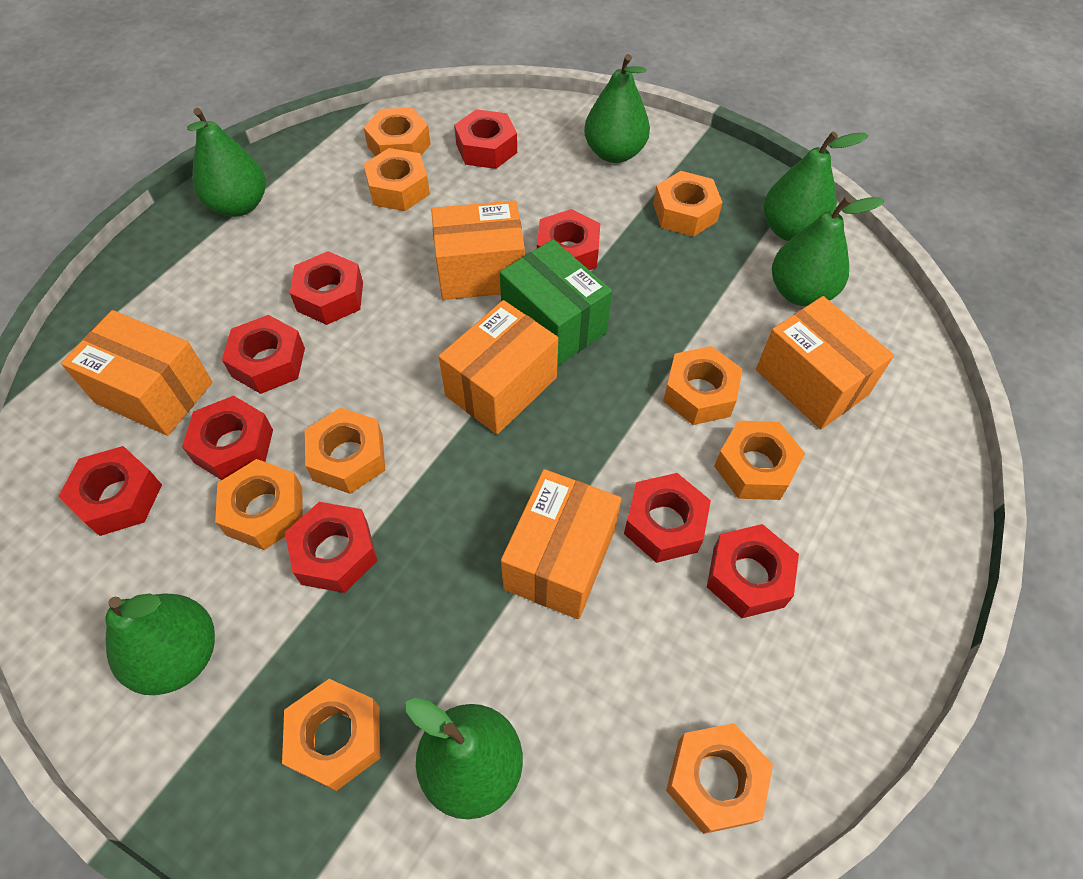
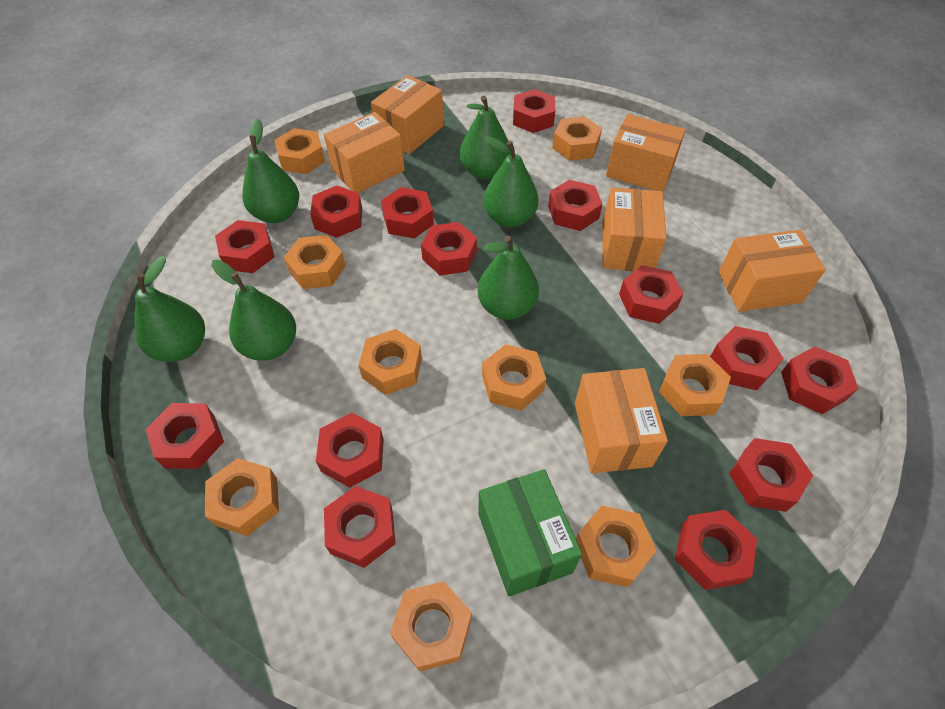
orange box: [61,310,212,436] [431,200,525,300] [439,300,558,435] [501,469,622,619] [756,296,894,429] = 5 -> [324,112,405,193] [371,75,444,154] [575,368,668,473] [602,187,667,271] [606,114,686,192] [718,230,826,312] = 6
red nut: [58,446,162,536] [182,396,273,480] [222,315,305,394] [285,502,378,593] [290,251,363,325] [454,109,517,169] [537,209,600,270] [624,473,711,563] [707,524,799,618] = 9 -> [146,403,224,469] [215,220,275,273] [310,185,362,238] [316,413,384,488] [324,486,395,568] [381,187,434,238] [421,222,477,275] [513,89,555,133] [548,180,602,231] [619,265,684,324] [675,510,757,590] [710,326,784,390] [729,438,813,512] [781,346,858,414] = 14

